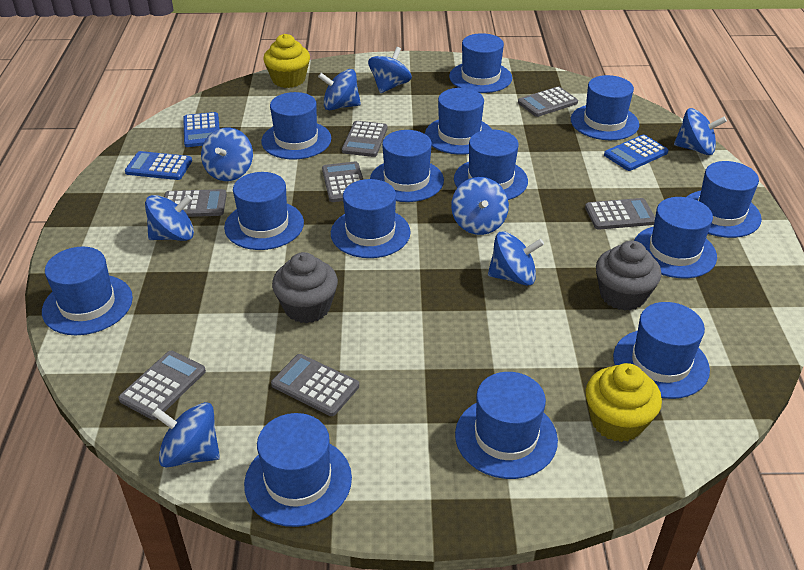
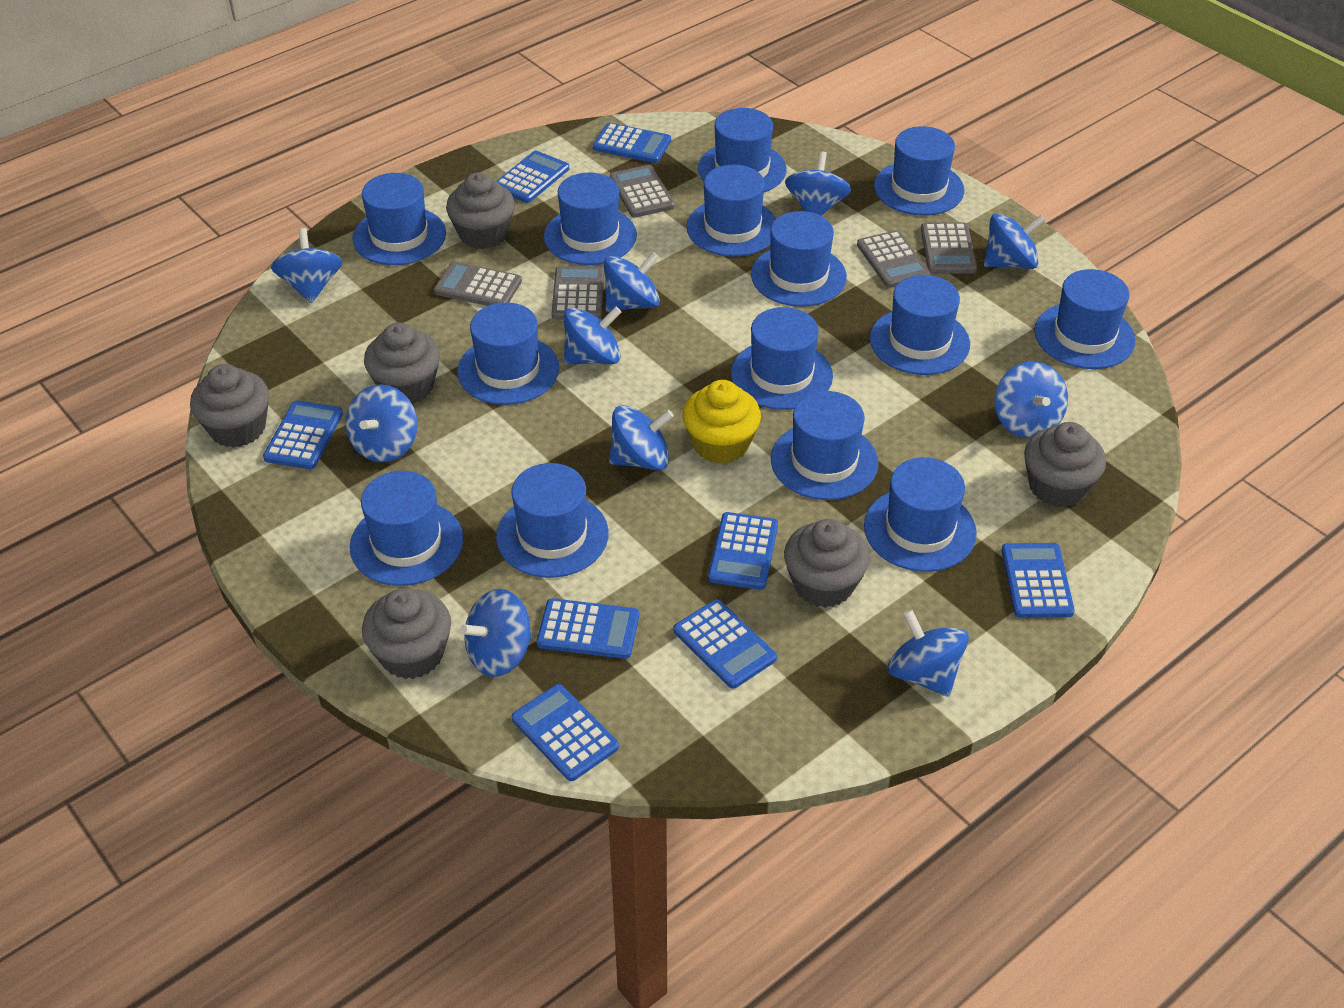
blue calculator: [125,151,192,180] [183,112,220,147] [604,135,669,171] = 3 -> [263,400,343,469] [497,151,569,203] [512,684,619,781] [537,598,639,659] [593,123,671,163] [674,599,777,689] [708,512,778,590] [1001,543,1075,618] = 8
blue spinning top: [145,195,194,241] [152,402,220,468] [201,127,253,181] [318,69,361,110] [368,47,412,93] [451,177,509,235] [488,231,544,286] [674,108,727,155] = 8 -> [271,228,342,303] [346,385,418,463] [460,589,532,677] [564,307,621,365] [604,252,660,312] [609,405,674,470] [785,151,851,216] [887,610,969,697] [984,213,1046,269] [995,361,1068,438] = 10
grey calculator: [118,351,206,420] [164,189,227,217] [271,354,359,416] [322,161,363,202] [342,121,388,157] [518,86,578,117] [585,198,655,230] = 7 -> [434,261,522,306] [552,266,604,320] [610,165,675,218] [857,230,931,288] [921,222,977,274] = 5
grey cupcake: [272,252,338,323] [596,241,661,311] = 2 -> [190,364,269,448] [362,588,451,679] [364,323,440,404] [446,172,515,249] [784,519,870,608] [1024,422,1106,508] = 6
yellow cupcake: [263,34,310,88] [586,363,662,442] = 2 -> [683,380,761,464] = 1

